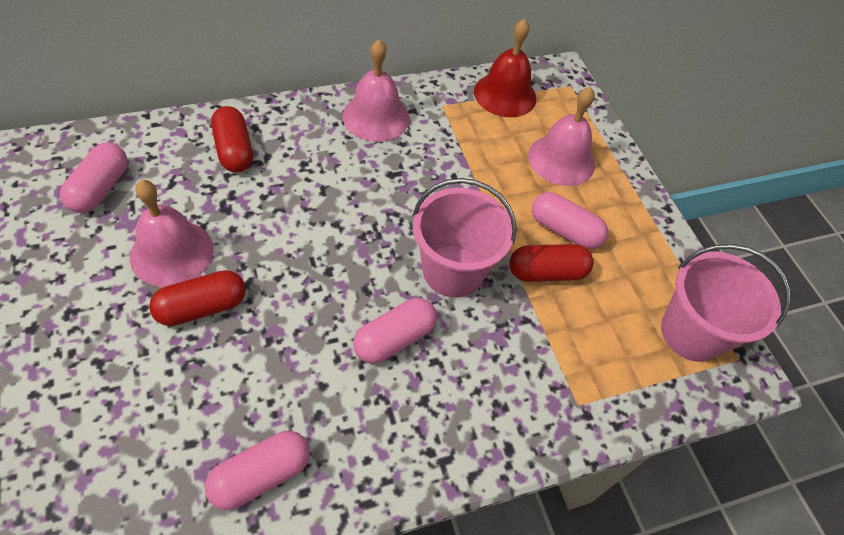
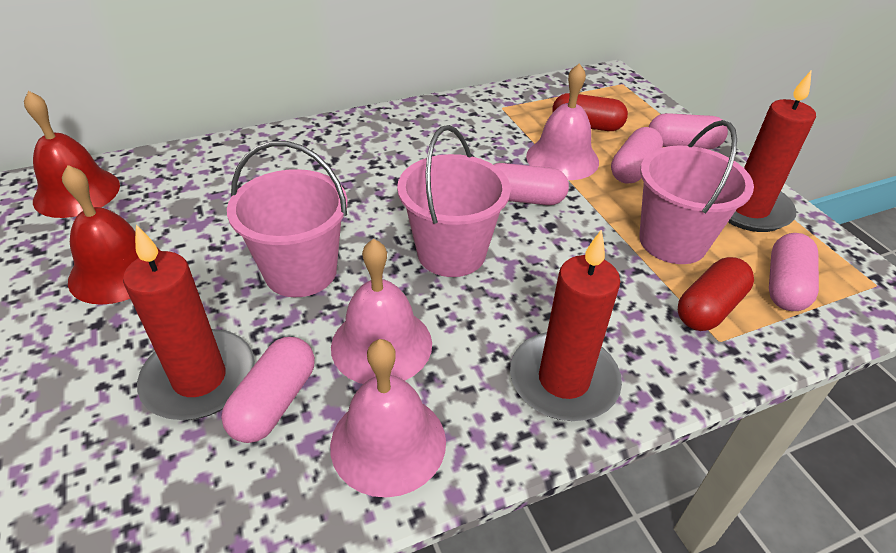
pink bucket: [412,178,517,298] [661,244,791,362] = 2 -> [227,141,348,297] [397,125,511,277] [639,120,754,264] = 3
pink capsule: [60,143,128,213] [205,431,310,510] [353,298,437,363] [532,192,608,249] = 4 -> [221,337,315,443] [494,163,569,205] [611,127,663,184] [649,113,728,149] [769,233,819,311] = 5
red bell: [474,19,536,117] = 1 -> [24,91,120,218] [62,165,161,305] = 2
red candle: none = 0 -> [123,225,255,420] [510,229,622,421] [728,70,816,232] = 3
red capsule: [149,270,246,326] [211,106,253,172] [509,244,594,282] = 3 -> [552,93,628,131] [678,257,754,331] = 2

